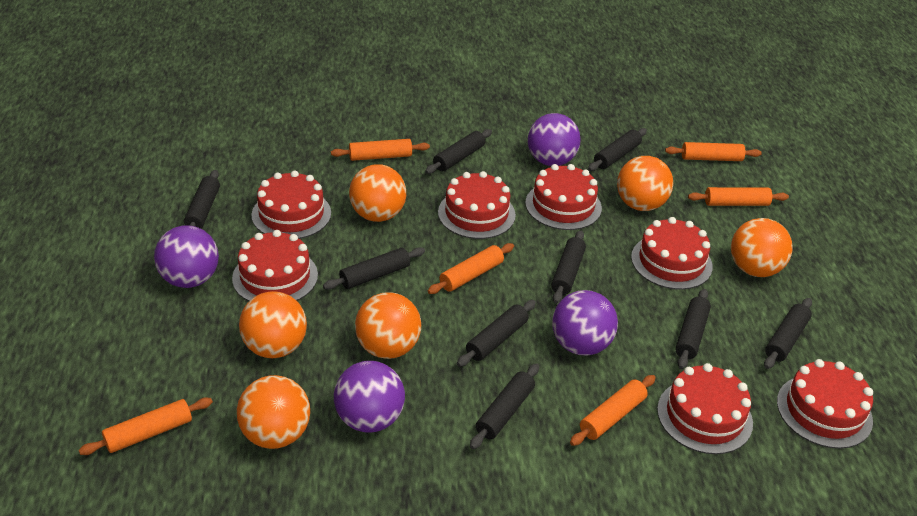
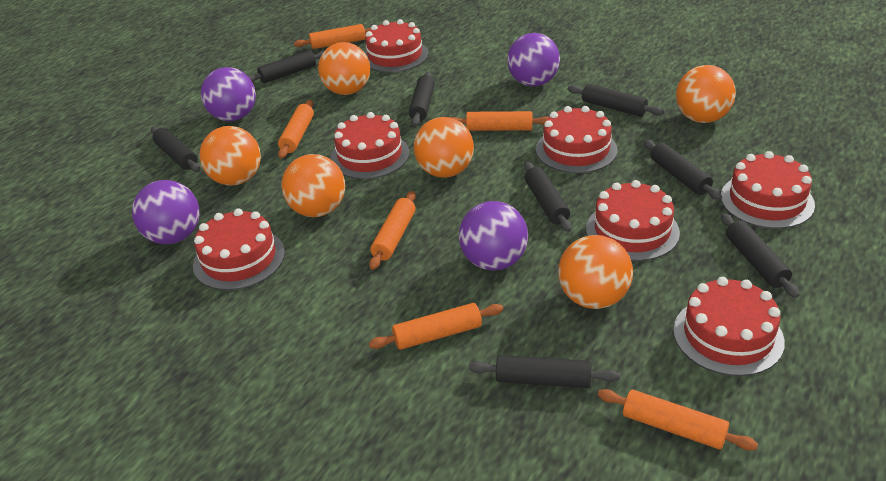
black rolling pin: [184,170,220,229] [323,247,425,290] [425,129,492,174] [457,300,536,367] [470,363,539,449] [551,230,586,303] [588,128,647,171] [675,289,711,369] [764,298,812,369] = 9 -> [151,126,201,172] [248,50,324,83] [409,72,435,126] [469,355,620,388] [524,162,572,232] [568,84,664,117] [643,140,722,200] [721,213,799,298] = 8

